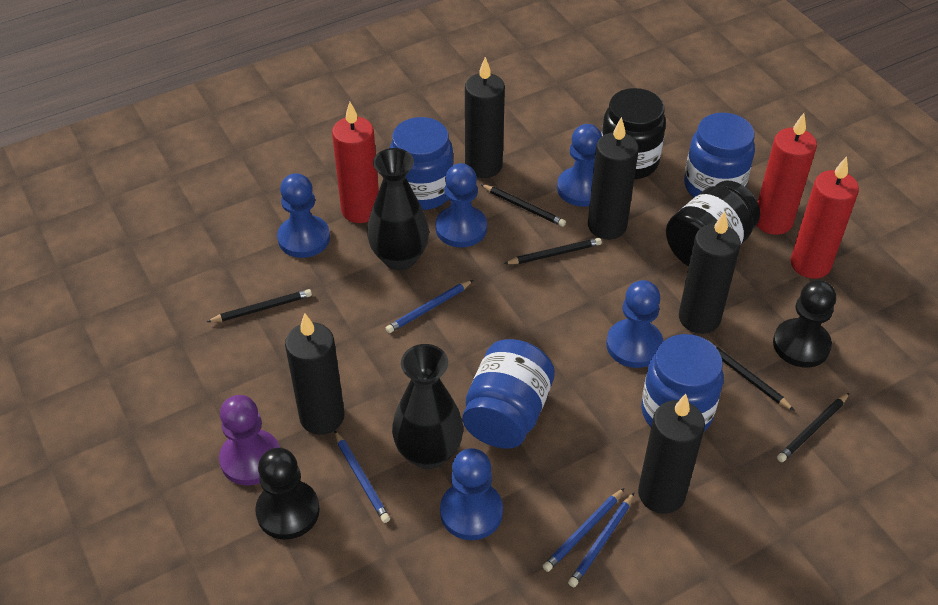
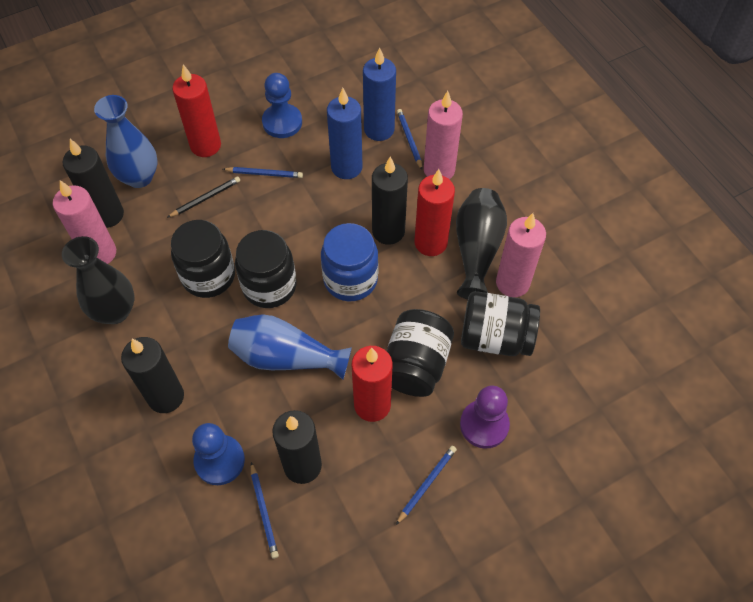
black candle: [285,313,345,435] [465,57,505,178] [588,117,639,239] [638,394,705,514] [679,211,741,334] = 5 -> [63,139,124,228] [121,337,184,413] [272,410,322,484] [372,157,408,245] = 4
black jar: [602,88,666,179] [666,181,760,266] = 2 -> [171,220,235,298] [235,230,296,308] [387,309,454,397] [461,291,540,356] = 4
black pawn: [255,448,320,540] [773,280,836,368] = 2 -> none = 0
black pencil: [207,289,312,322] [481,184,566,227] [504,238,602,264] [709,341,795,411] [777,393,849,462] = 5 -> [167,177,240,218] = 1
blue candle: none = 0 -> [327,88,362,179] [363,47,396,141] = 2
blue jar: [390,117,454,210] [463,339,555,448] [641,334,723,431] [684,113,755,197] = 4 -> [321,223,378,301] = 1
blue pawn: [277,173,330,258] [435,163,487,248] [440,448,503,540] [557,124,602,207] [606,280,663,368] = 5 -> [192,423,245,485] [262,73,302,138] = 2
blue vase: none = 0 -> [94,95,158,188] [228,314,352,380] = 2
pink candle: none = 0 -> [53,180,116,264] [424,91,463,179] [496,213,546,297] = 3

